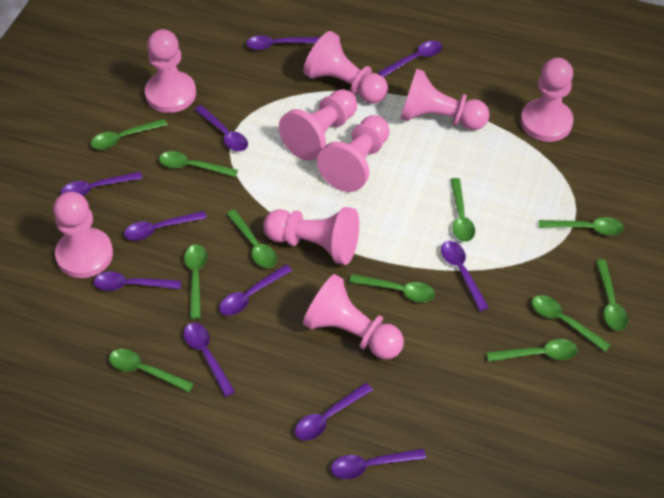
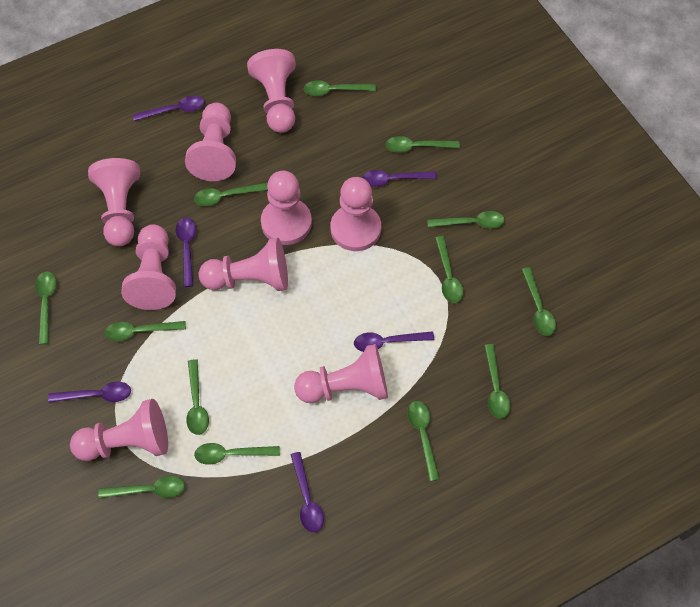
green spoon: [91,119,167,149] [109,349,194,392] [159,151,238,177] [184,245,207,319] [227,210,277,268] [349,274,435,302] [450,178,475,242] [486,339,577,362] [532,295,610,352] [539,217,624,235] [596,259,628,331] = 11 -> [35,271,56,345] [98,476,185,499] [104,321,186,341] [186,359,209,435] [194,183,268,206] [194,443,280,465] [304,80,376,96] [386,136,460,153] [407,401,440,481] [427,211,504,229] [435,236,463,303] [484,344,510,419] [522,267,556,336] = 13
purple spoon: [61,172,143,196] [94,272,181,291] [124,211,207,241] [184,323,235,397] [195,105,248,151] [219,264,292,316] [246,35,320,50] [295,383,373,441] [331,449,426,479] [378,41,442,77] [441,241,489,311] = 11 -> [48,382,131,402] [133,95,205,121] [175,217,196,287] [290,452,324,533] [354,331,434,352] [362,170,437,187] = 6

